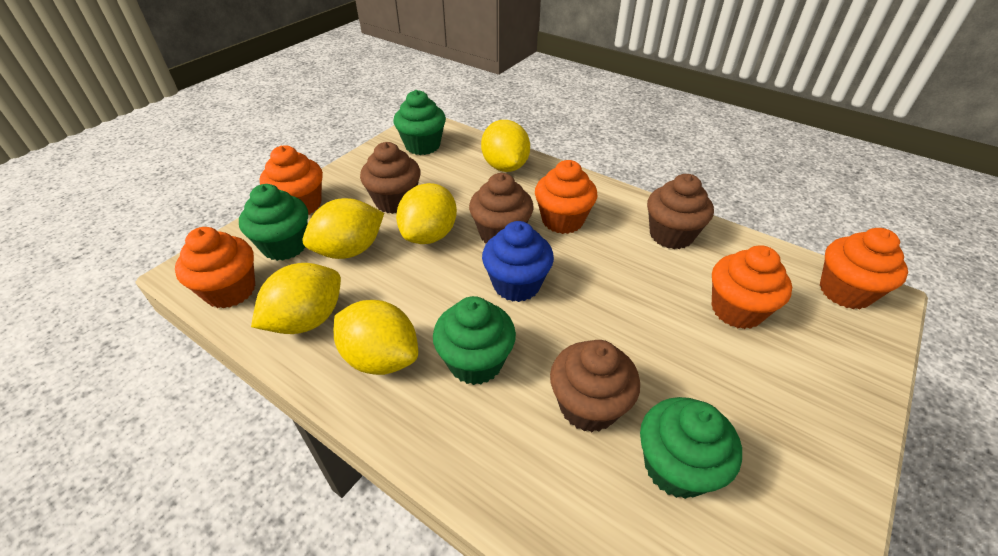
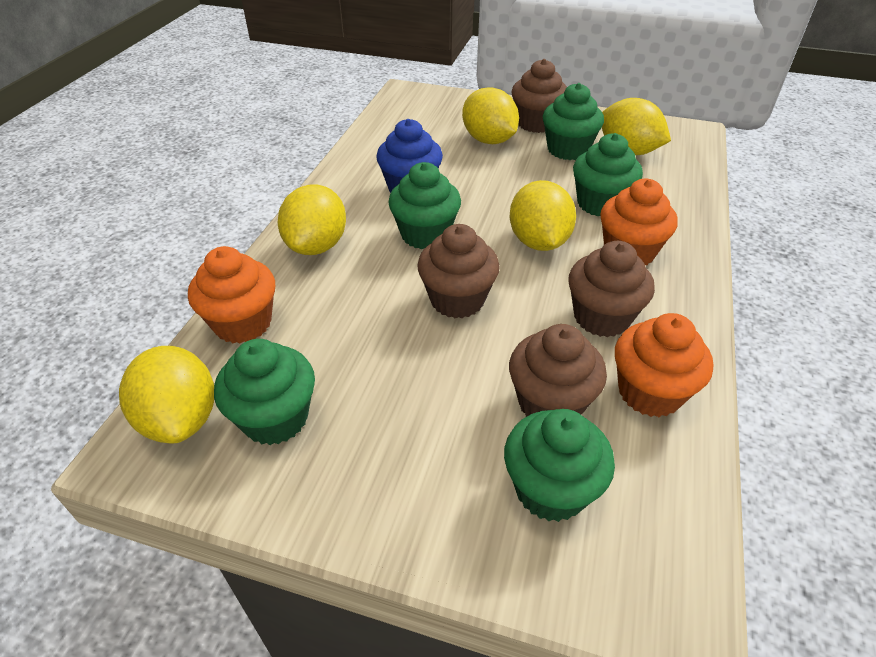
green cupcake: [239,184,308,261] [394,90,446,155] [433,296,516,385] [640,397,742,499] = 4 -> [214,339,315,445] [388,162,461,249] [504,409,615,522] [543,83,604,160] [573,133,643,216] = 5
orange cupcake: [175,227,255,308] [260,145,323,215] [535,160,597,234] [712,245,792,329] [820,228,908,309] = 5 -> [188,246,275,343] [600,179,678,265] [615,313,713,417] = 3

